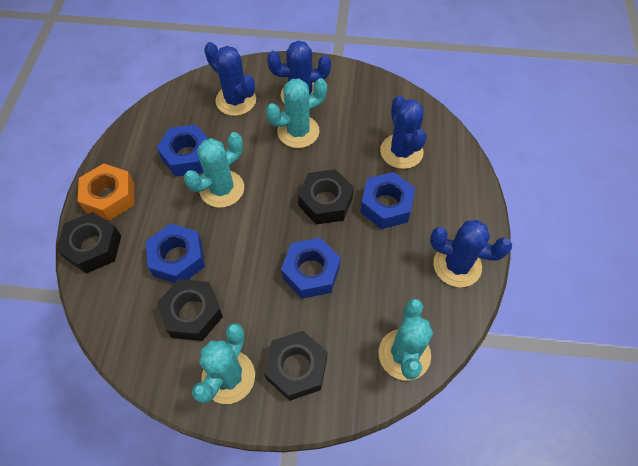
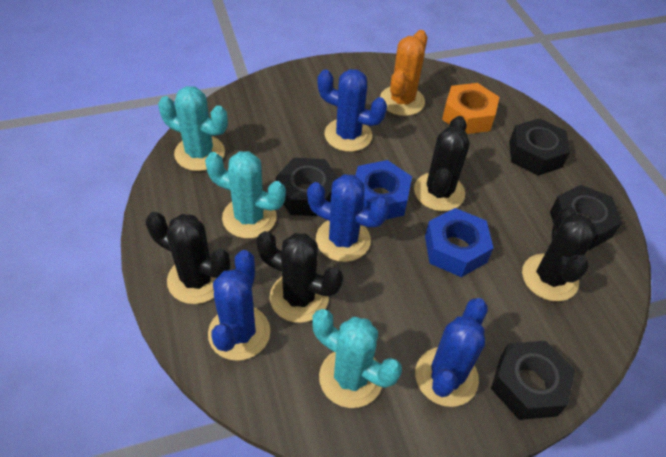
black cactus: none = 0 -> [146,212,230,304] [256,231,343,323] [414,116,470,211] [522,207,597,301] = 4
blue nut: [146,223,205,283] [157,125,209,177] [281,238,341,299] [360,172,415,229] = 4 -> [355,160,412,220] [425,208,493,277] = 2
orange cactus: none = 0 -> [380,30,427,116] = 1
turquoise cactus: [184,132,244,208] [192,323,255,404] [266,78,327,148] [378,299,433,380] = 4 -> [158,86,228,171] [205,151,286,239] [312,309,402,408] = 3

